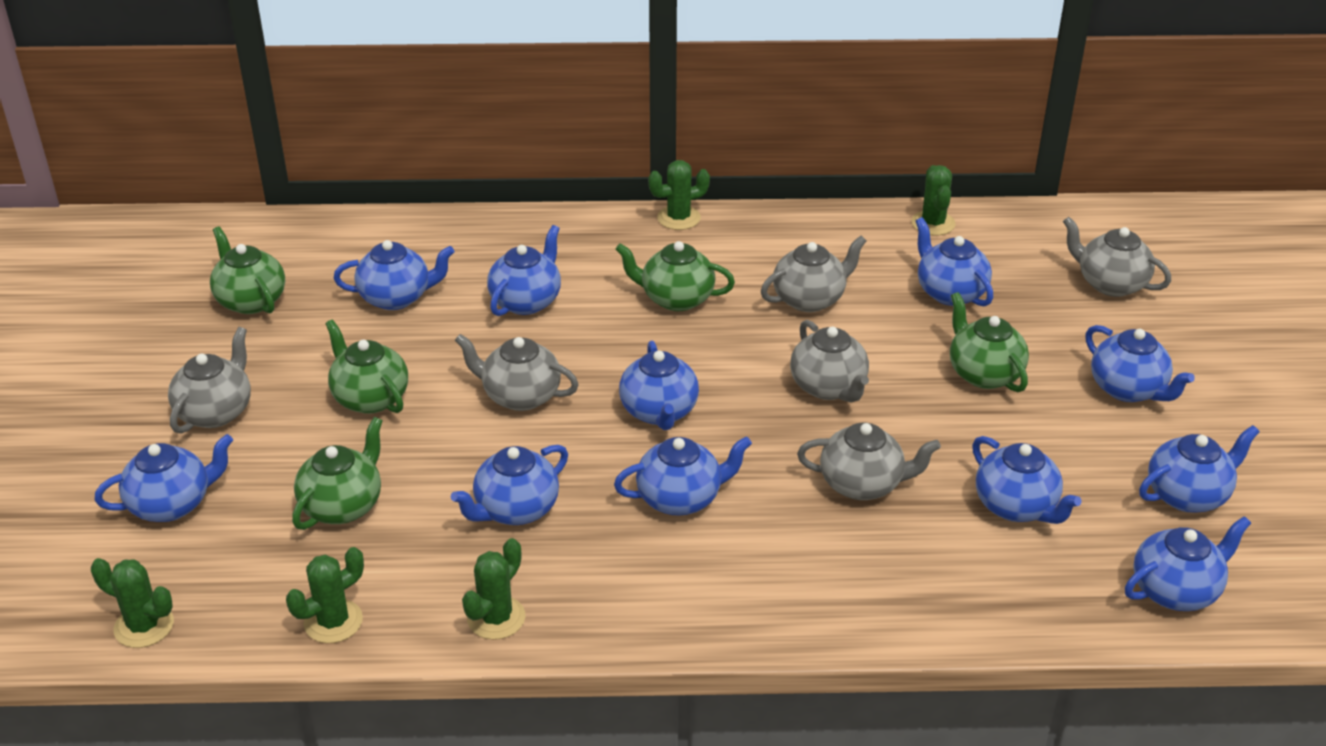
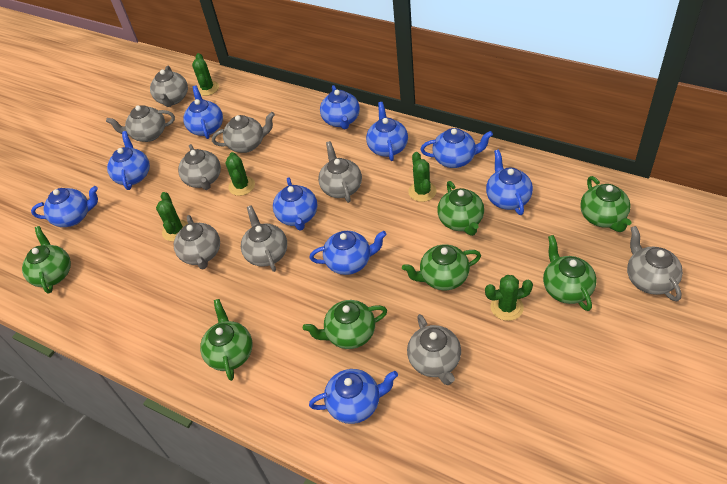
blue teapot: [95,434,233,522] [334,240,454,310] [451,445,568,525] [487,225,561,316] [614,436,752,516] [619,341,699,430] [916,217,993,307] [972,436,1082,524] [1085,325,1195,402] [1125,516,1251,611] [1139,425,1260,513] = 11 -> [31,186,98,227] [107,131,150,190] [183,86,223,139] [273,177,317,231] [309,231,387,275] [309,369,398,424] [320,85,360,129] [366,102,408,161] [421,128,493,168] [486,149,533,215] = 10
green teapot: [210,226,285,314] [292,417,383,530] [325,319,408,414] [615,241,735,311] [950,292,1029,392] = 5 -> [22,226,71,294] [200,299,252,381] [303,300,387,349] [402,244,481,290] [437,181,484,236] [543,235,597,311] [580,176,632,232] = 7
grey teapot: [168,327,251,434] [455,334,579,411] [761,236,866,312] [790,320,869,403] [797,423,941,500] [1063,217,1171,297] = 6 -> [106,105,175,142] [150,66,188,107] [174,215,220,269] [178,144,221,190] [212,112,275,153] [241,205,287,272] [318,141,362,203] [407,314,461,385] [627,226,683,301] = 9

